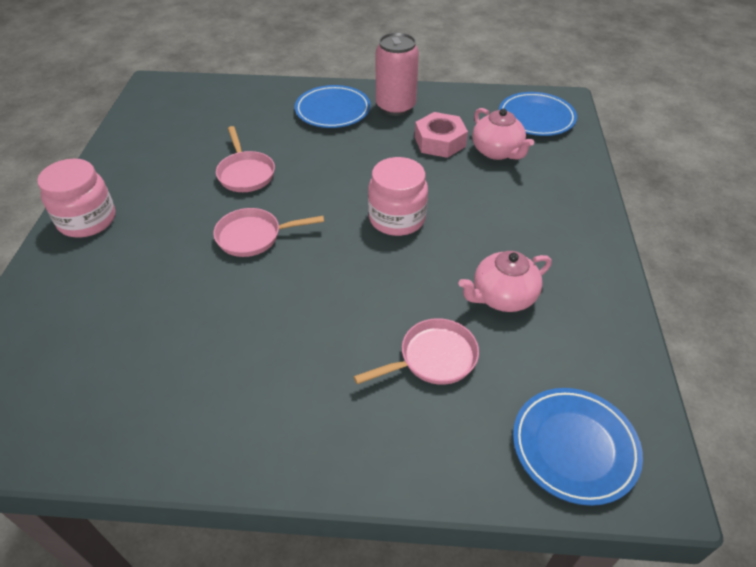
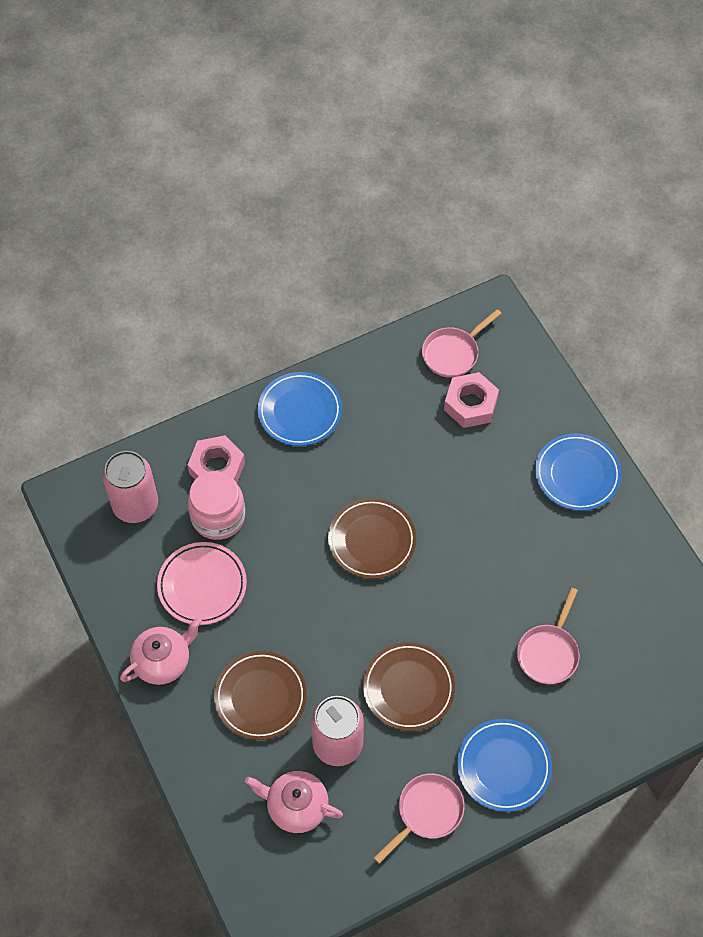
brown plate: none = 0 -> [214,651,307,740] [328,498,416,579] [363,642,455,731] = 3
pink can: [376,32,419,116] = 1 -> [103,451,158,523] [311,696,364,766] = 2
pink jar: [37,159,116,237] [368,157,428,236] = 2 -> [188,471,245,540] = 1
pink nut: [415,112,468,158] = 1 -> [188,435,245,483] [444,372,499,428] = 2
pink plate: none = 0 -> [157,542,247,625] = 1

